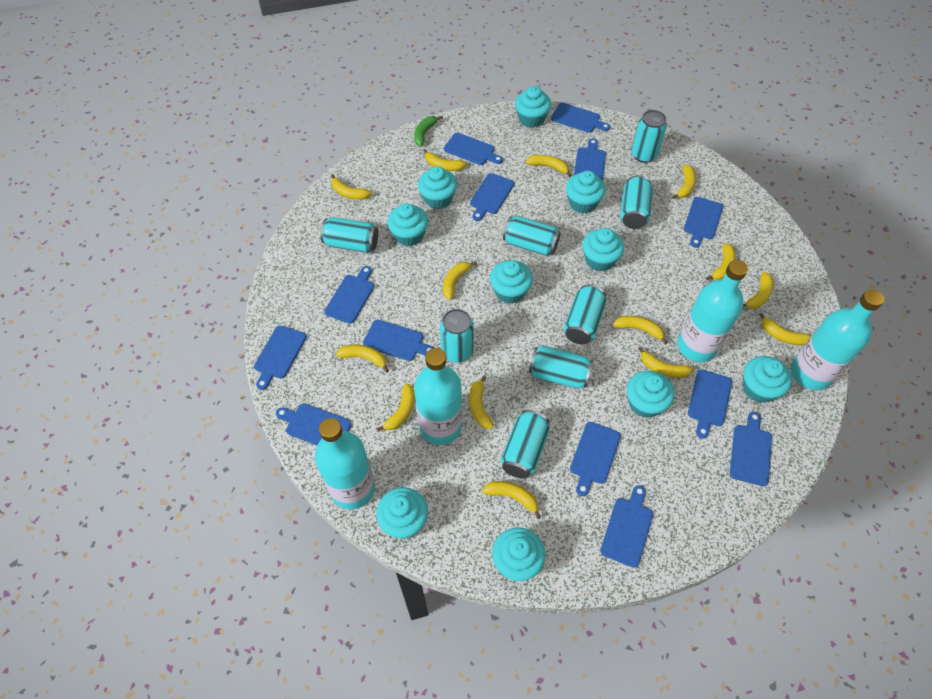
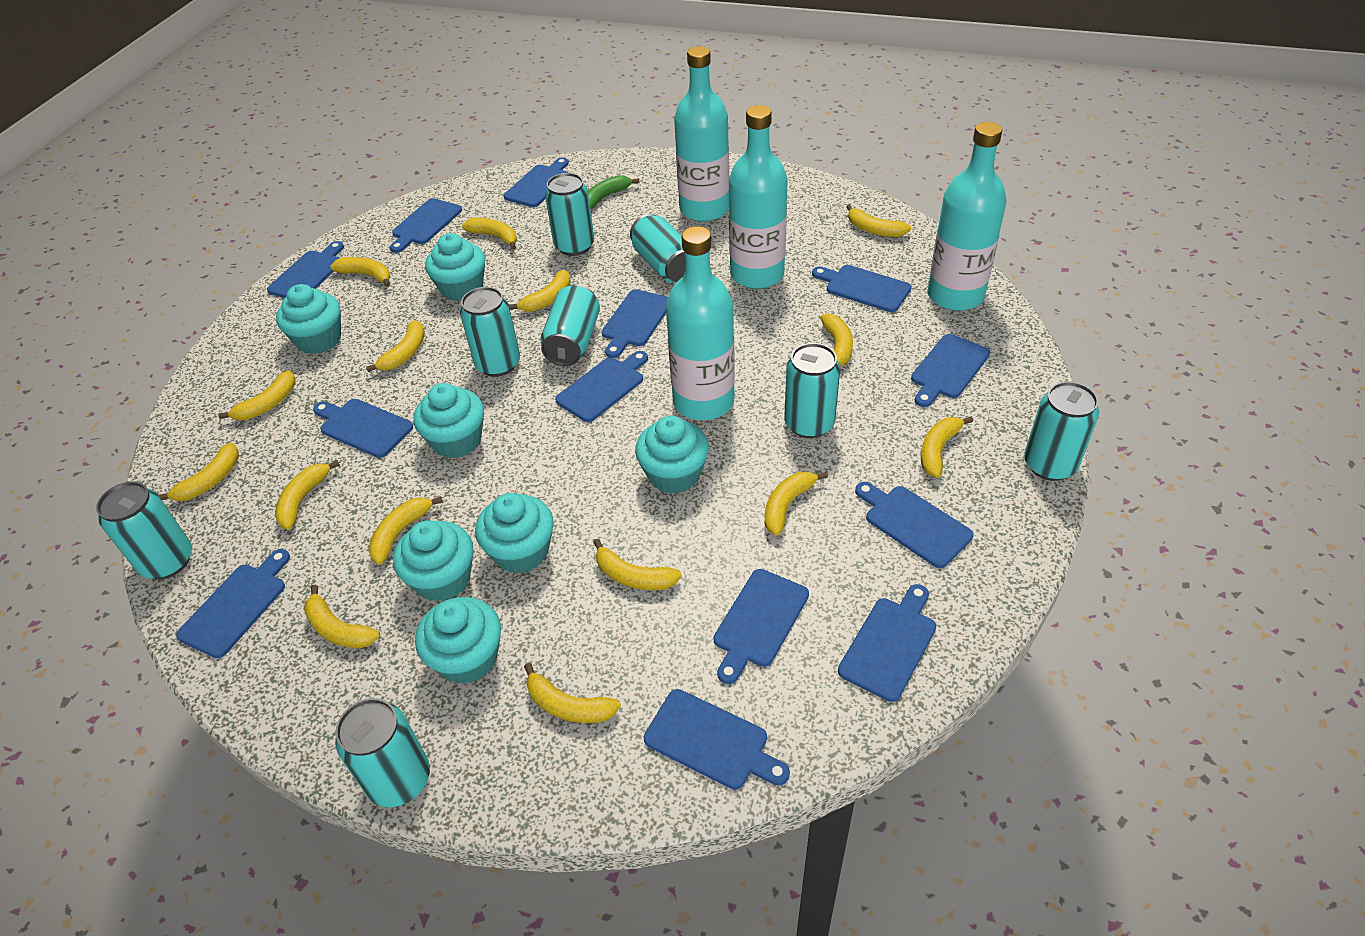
turquoise cupcake: [376,487,428,539] [387,203,428,247] [418,166,457,209] [490,260,533,304] [492,527,546,581] [515,86,551,128] [566,171,605,214] [582,228,624,271] [627,370,674,418] [743,356,792,403] = 10 -> [276,284,341,354] [393,520,473,602] [414,383,484,458] [415,597,501,684] [425,233,485,301] [475,493,554,574] [635,416,709,494] = 7
yellow banana: [331,174,372,200] [336,345,389,373] [376,383,415,431] [423,149,467,171] [443,261,477,300] [469,375,494,429] [482,481,541,519] [526,155,572,177] [613,316,668,344] [638,346,693,378] [672,164,696,199] [706,243,736,280] [743,272,773,309] [759,313,811,346] = 14 -> [158,442,239,501] [218,370,295,420] [275,460,340,530] [304,584,380,648] [330,257,390,287] [366,320,425,372] [368,496,443,565] [462,218,517,250] [509,270,571,312] [524,663,621,723] [593,539,682,590] [765,471,828,536] [820,314,853,366] [846,204,911,237] [921,417,973,478] = 15

